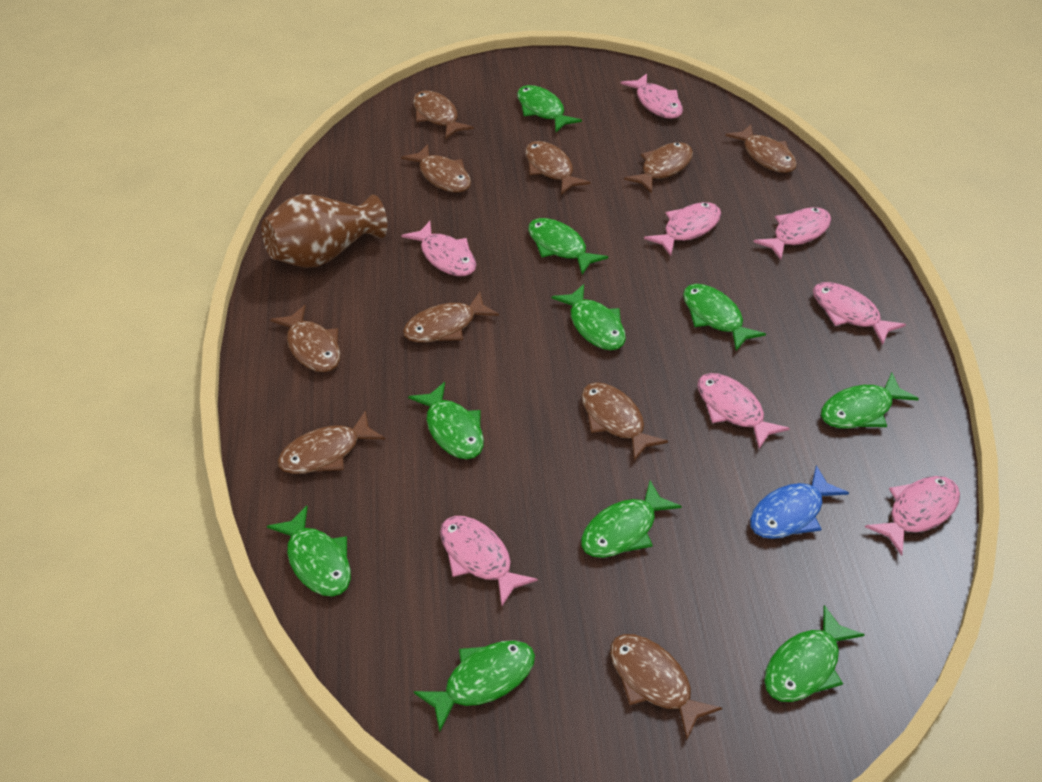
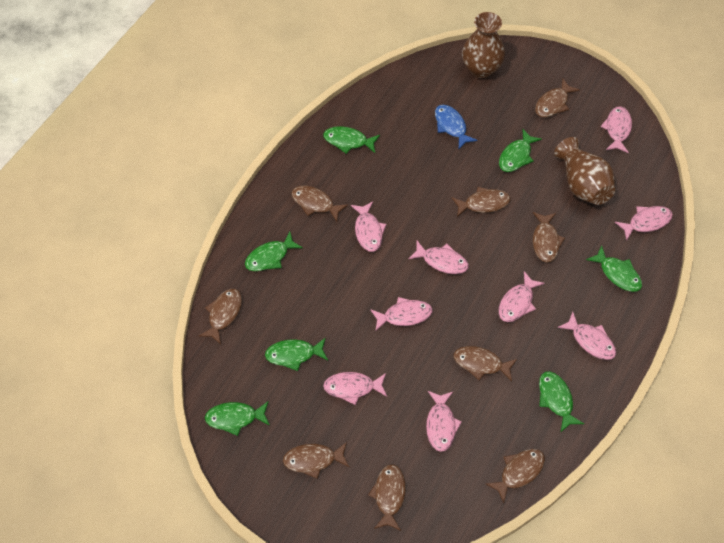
brown fish: [270,305,340,372] [277,411,385,474] [401,144,471,193] [403,292,499,343] [413,90,474,139] [525,141,590,195] [581,382,668,461] [610,634,722,740] [624,142,693,193] [725,124,797,173] = 10 -> [199,289,242,344] [283,442,349,479] [291,186,348,222] [368,464,406,531] [452,187,510,217] [454,346,517,381] [486,449,545,503] [533,212,565,263] [535,79,580,117] = 9
brown vase: [262,194,387,268] = 1 -> [462,12,505,78] [554,137,615,205] = 2
green fish: [267,506,351,597] [408,382,484,459] [414,640,535,732] [517,85,582,132] [528,218,608,275] [552,284,626,350] [581,480,682,558] [683,284,766,351] [764,605,865,702] [821,373,919,429] = 10 -> [205,401,270,436] [245,232,303,271] [265,337,328,371] [323,126,380,154] [499,129,542,172] [539,371,584,433] [586,245,642,292] = 7
pink fish: [401,221,476,276] [440,516,538,606] [621,73,683,119] [644,202,721,256] [697,373,790,449] [754,207,831,260] [813,282,906,345] [865,476,960,556] = 8 -> [323,372,387,405] [351,201,386,252] [370,297,432,332] [408,241,469,274] [426,391,462,452] [498,271,545,322] [557,312,616,360] [601,106,632,153] [615,206,673,241] = 9

